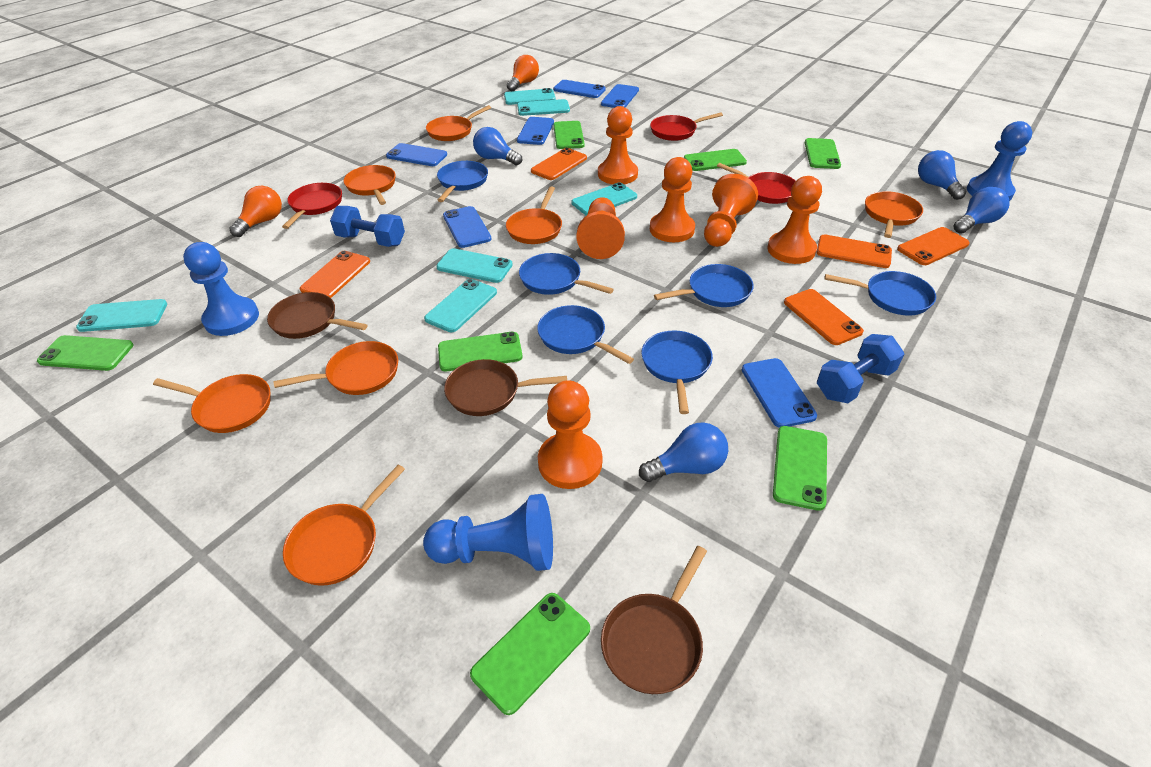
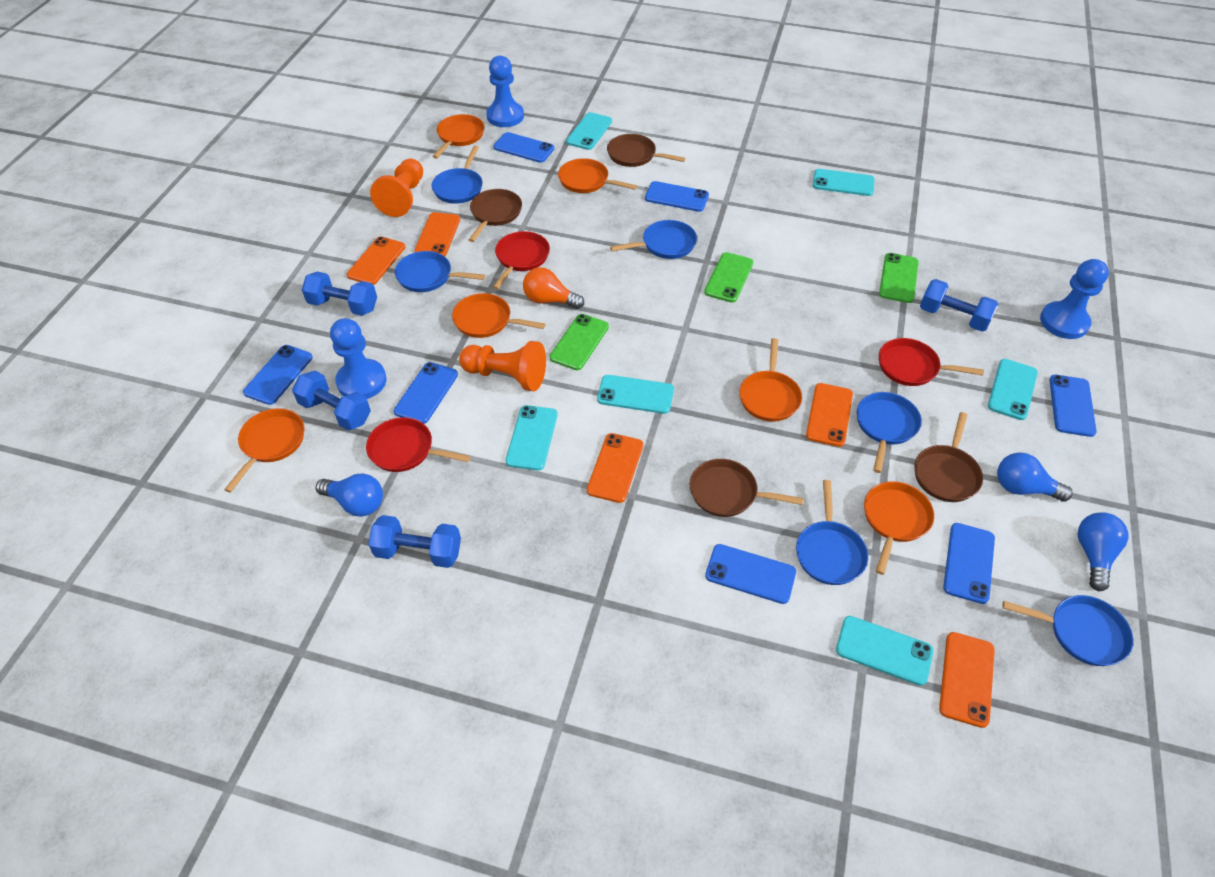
blue dumbbell: [330,206,405,247] [817,334,904,403] = 2 -> [292,371,371,431] [302,271,377,316] [368,515,461,568] [920,279,998,331] = 4
blue light bulb: [473,127,522,165] [639,422,728,482] [918,150,966,200] [953,187,1009,234] = 4 -> [316,473,383,517] [997,452,1073,502] [1078,512,1128,591] = 3
blue phone: [386,143,447,166] [443,206,491,248] [517,117,554,145] [553,80,606,98] [601,84,639,108] [742,358,817,428] = 6 -> [243,345,313,405] [394,362,458,424] [493,132,554,163] [645,181,709,212] [705,544,796,604] [943,523,995,604] [1050,375,1097,437] = 7
brown pan: [267,292,367,339] [444,359,567,416] [601,546,707,694] = 3 -> [469,189,522,242] [607,134,685,167] [690,459,803,517] [914,412,983,502] = 4
green phone: [37,335,134,371] [438,332,523,371] [470,593,590,715] [553,121,585,149] [684,149,747,171] [773,426,827,511] [805,138,841,169] = 7 -> [550,314,609,370] [704,252,754,303] [879,253,919,303] = 3
orange light bulb: [229,186,282,237] [507,55,539,91] = 2 -> [523,267,584,309] = 1
orange pan: [153,374,270,433] [274,341,398,395] [283,465,405,586] [343,165,396,205] [426,105,491,141] [506,186,562,244] [865,191,923,238] = 7 -> [224,408,304,493] [432,114,484,159] [452,293,545,338] [558,158,637,193] [739,338,802,422] [864,481,934,575] = 6
orange pawn: [538,380,603,489] [577,197,625,259] [598,106,638,184] [650,157,695,242] [704,174,758,247] [768,176,822,264] = 6 -> [370,158,423,217] [459,341,546,391] = 2

